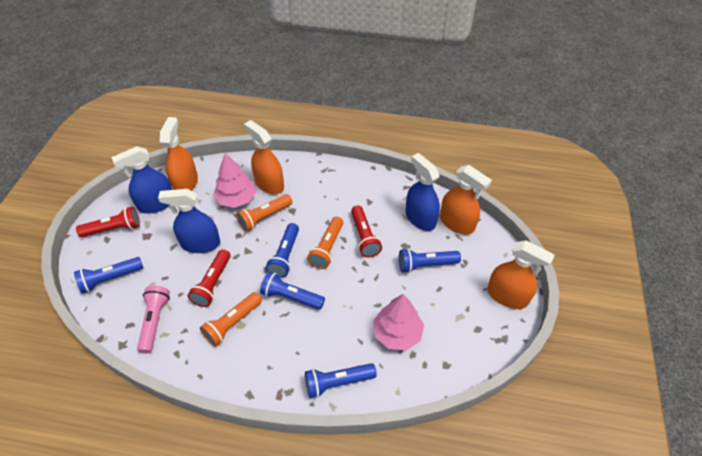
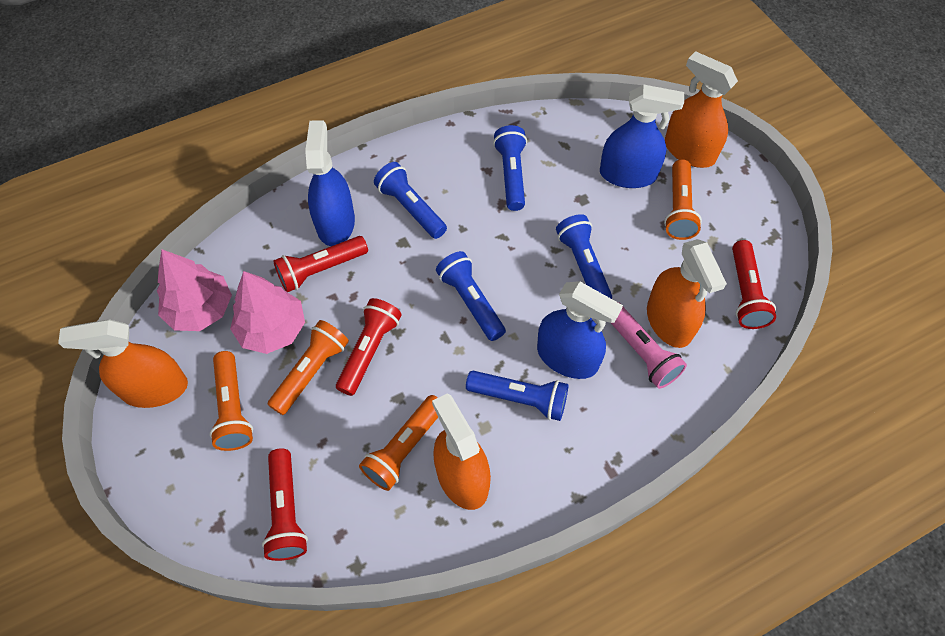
orange flashlight: [200,292,262,347] [236,194,292,232] [307,217,343,269] = 3 -> [210,351,253,451] [267,320,349,415] [359,395,438,491] [664,159,702,240] = 4
red flashlight: [76,206,140,237] [188,249,231,307] [351,205,382,257] = 3 -> [262,448,308,561] [273,236,368,292] [336,298,402,396] [732,240,776,329] = 4

